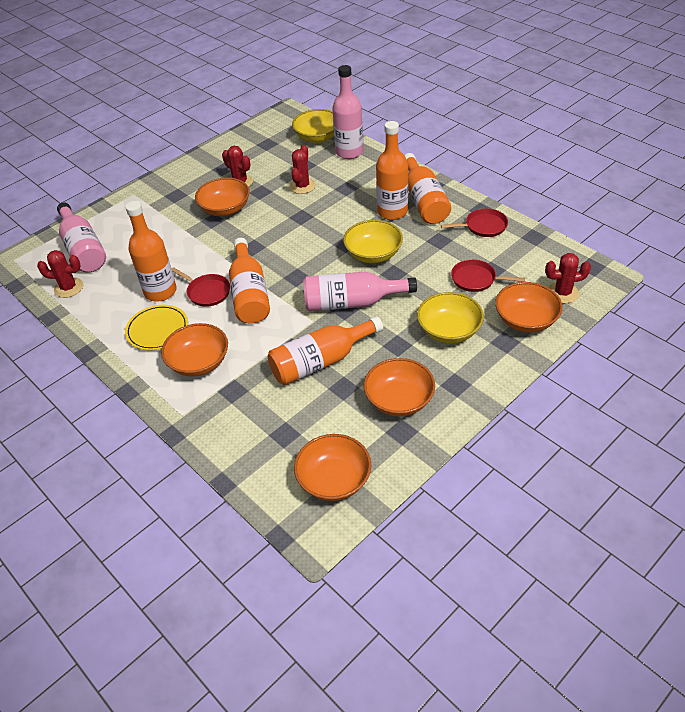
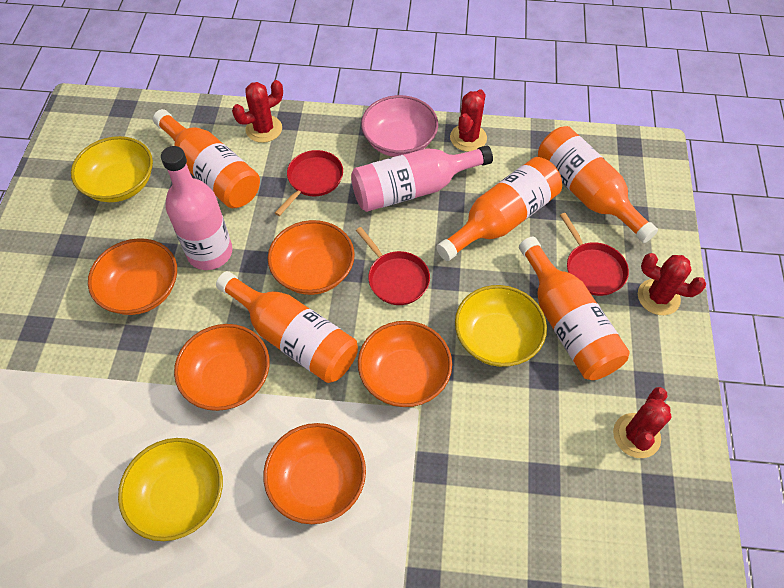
pink bottle: [57,202,106,272] [303,272,417,311] [332,65,363,159] = 3 -> [161,146,233,270] [351,145,493,212] = 2
pink bowl: none = 0 -> [361,95,438,157] = 1
yellow plate: [125,305,188,350] = 1 -> none = 0

